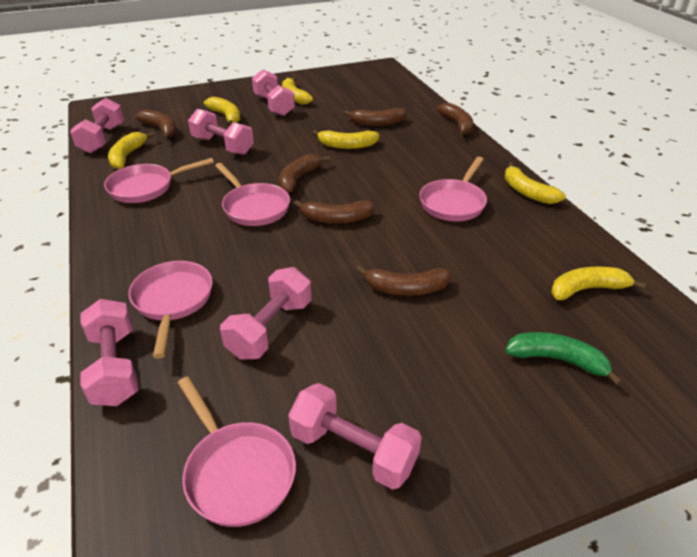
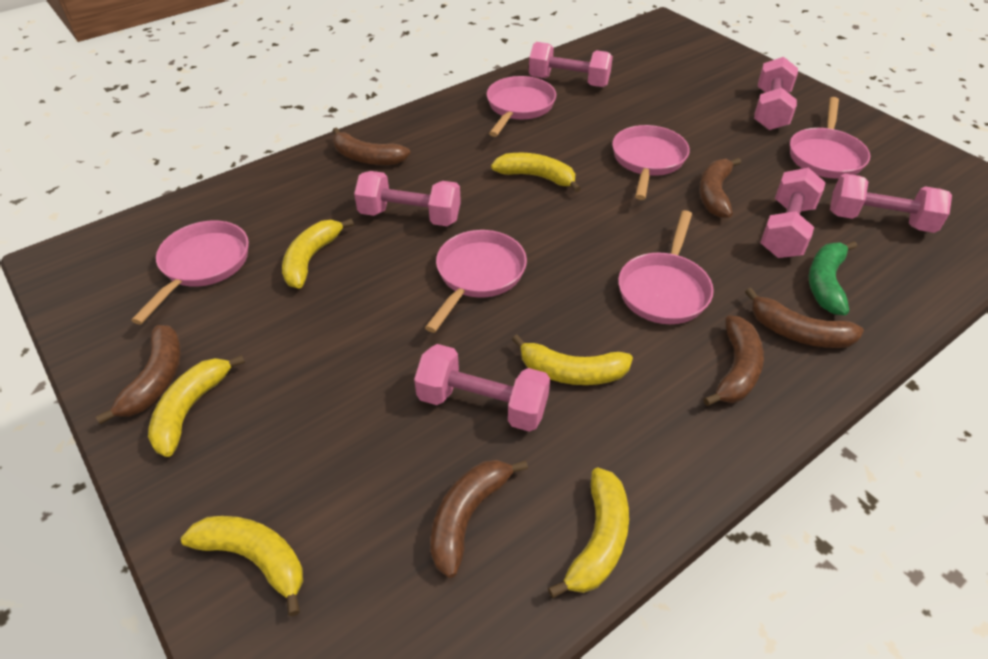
pink pan: [104,158,214,203] [128,261,213,359] [178,376,296,527] [215,163,290,226] [419,157,487,221] = 5 -> [131,221,249,325] [425,230,527,333] [487,76,556,137] [612,125,690,200] [618,210,714,324] [790,97,870,179] = 6

